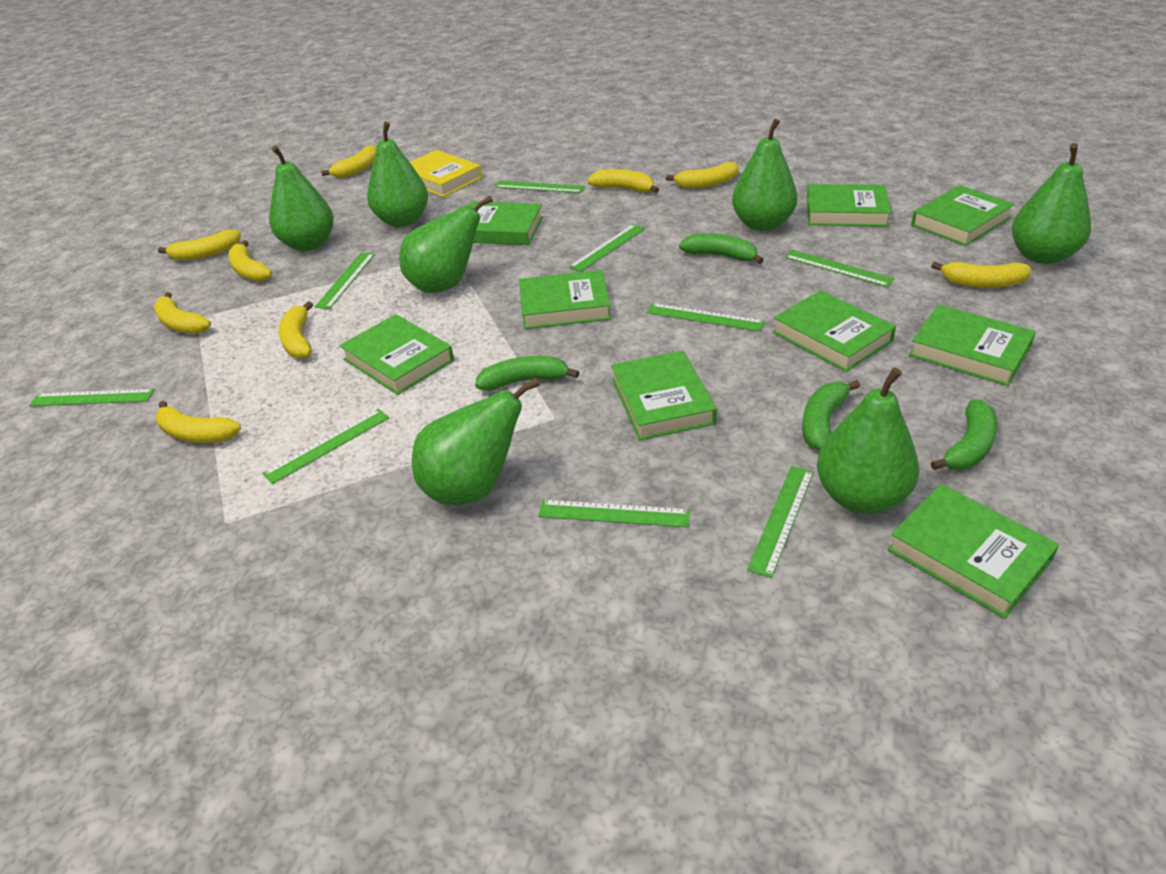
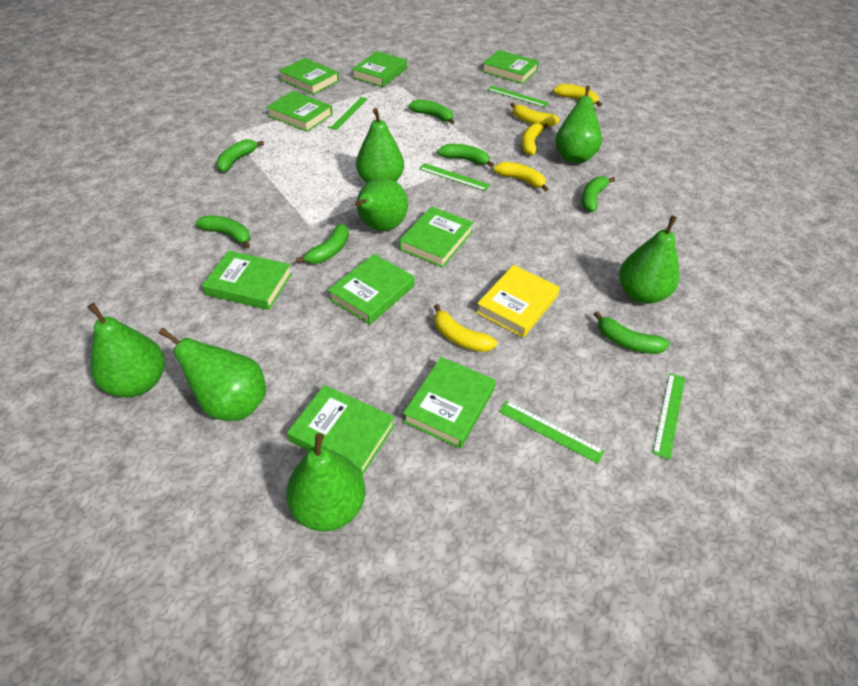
green banana: [475,356,579,391] [679,233,764,264] [802,380,860,451] [931,400,998,470] = 4 -> [195,215,250,249] [216,139,264,172] [296,223,349,264] [408,99,455,124] [437,144,494,167] [582,176,615,212] [594,311,670,354] = 7
green ruler: [29,389,155,406] [262,409,389,484] [315,253,375,309] [495,181,585,193] [538,500,690,528] [569,224,645,272] [647,303,765,331] [747,466,814,578] [785,250,895,287] = 9 -> [328,96,367,130] [419,163,490,191] [487,86,548,107] [499,400,604,464] [653,373,685,460] = 5
yellow banana: [154,292,211,334] [156,401,241,443] [158,230,241,261] [228,240,272,282] [279,301,313,359] [321,145,377,178] [587,169,659,193] [666,162,739,189] [931,261,1031,288] = 9 -> [434,304,497,352] [493,162,548,192] [510,103,560,127] [521,123,548,155] [553,84,602,107] = 5

